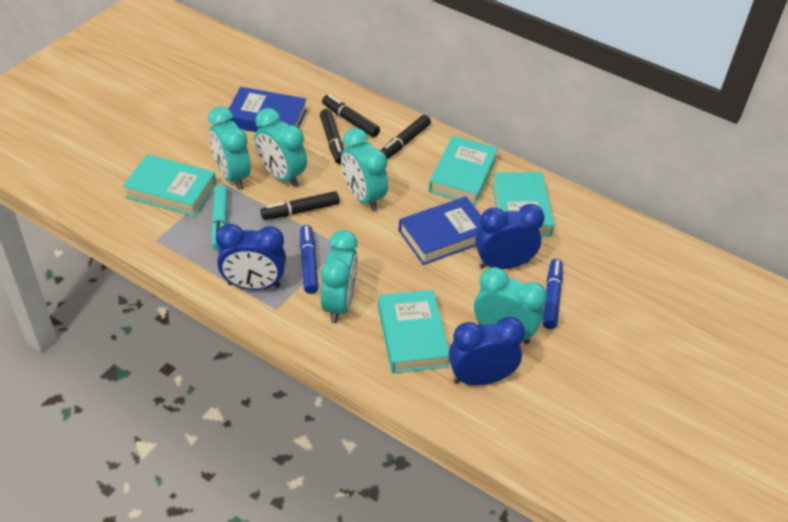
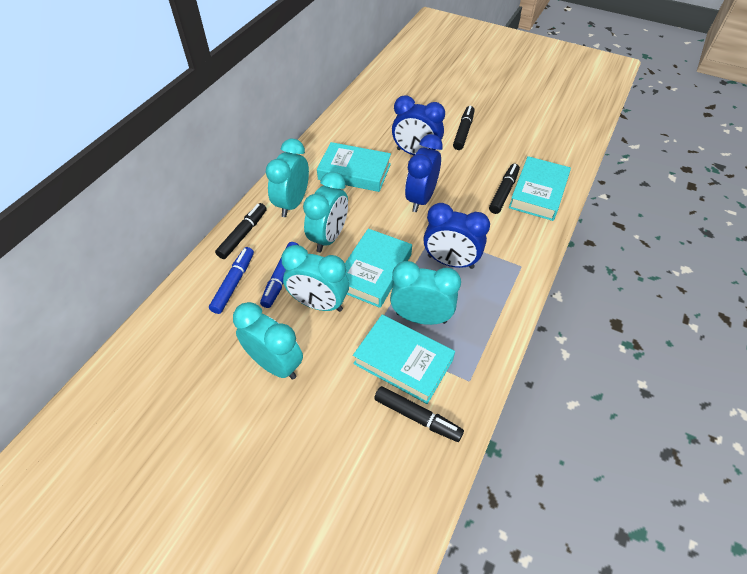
blue book: [228,87,307,132] [399,197,481,265] = 2 -> none = 0
turquoise marker: [211,185,228,250] = 1 -> none = 0

